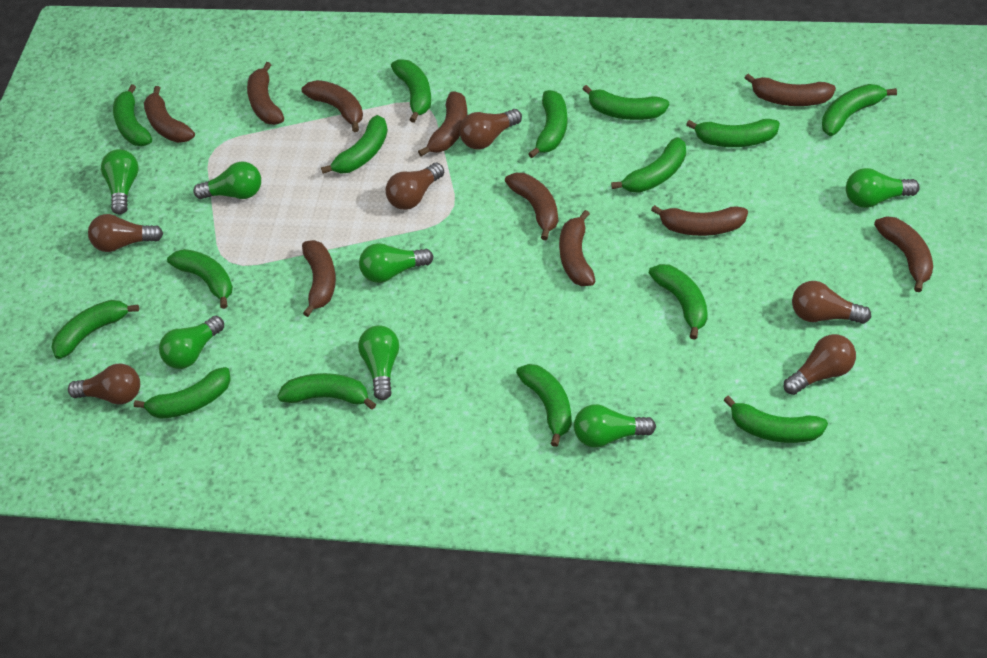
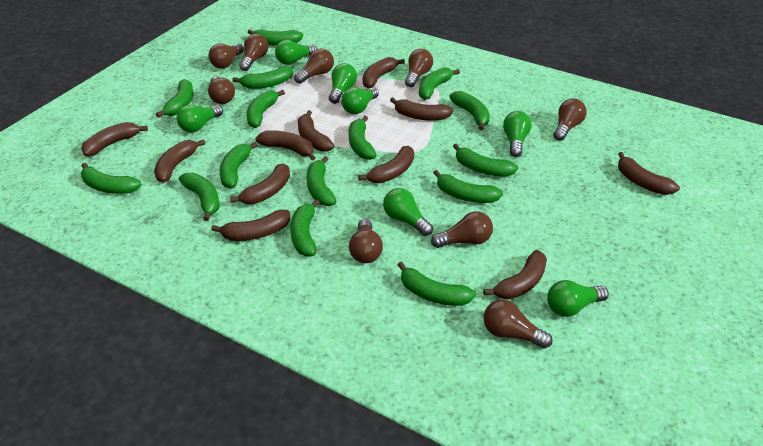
brown banana: [144,86,195,143] [247,62,284,125] [302,80,363,132] [302,240,336,317] [418,91,467,157] [505,173,559,240] [559,210,595,286] [651,205,748,236] [745,73,836,106] [874,216,933,292] = 10 -> [81,122,148,156] [154,139,205,183] [211,210,290,241] [230,163,290,204] [255,130,316,160] [298,110,334,151] [358,146,414,183] [363,57,405,89] [390,97,454,121] [483,250,547,299] [618,152,680,195] = 11
brown light bulb: [68,364,140,405] [88,214,163,252] [386,163,444,210] [459,109,522,149] [784,334,856,395] [792,281,871,324] = 6 -> [208,43,244,69] [208,76,235,104] [239,34,268,71] [294,49,334,84] [349,219,383,263] [405,49,433,87] [431,211,493,248] [483,299,552,349] [554,98,587,141] = 9

